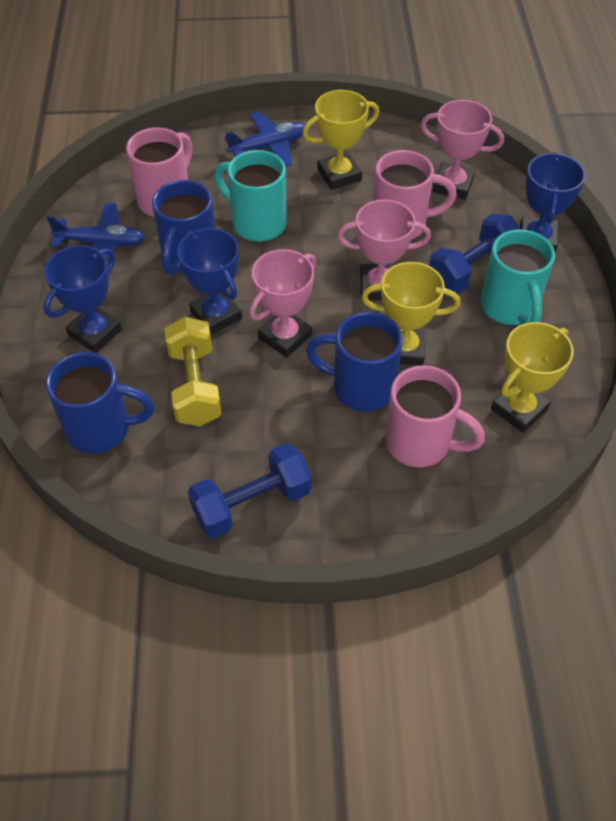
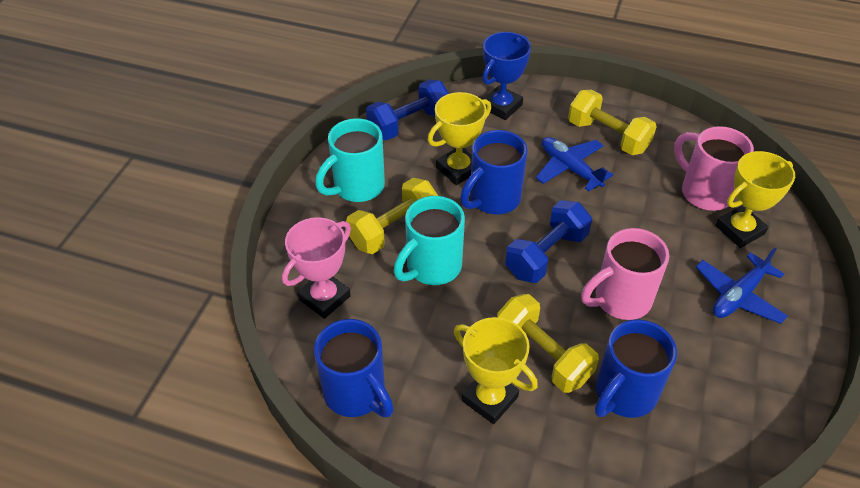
blue trophy: [43,245,122,353] [177,228,242,335] [520,152,586,253] = 3 -> [482,32,531,120] = 1
pink mug: [126,128,192,217] [373,150,457,240] [385,365,485,468] = 3 -> [581,228,669,320] [674,126,754,211] = 2
pink trophy: [249,249,316,358] [337,200,431,300] [421,100,504,200] = 3 -> [282,217,351,319] = 1
yellow dumbbell: [164,316,222,426] = 1 -> [346,178,438,254] [497,294,599,393] [568,90,657,155] = 3

